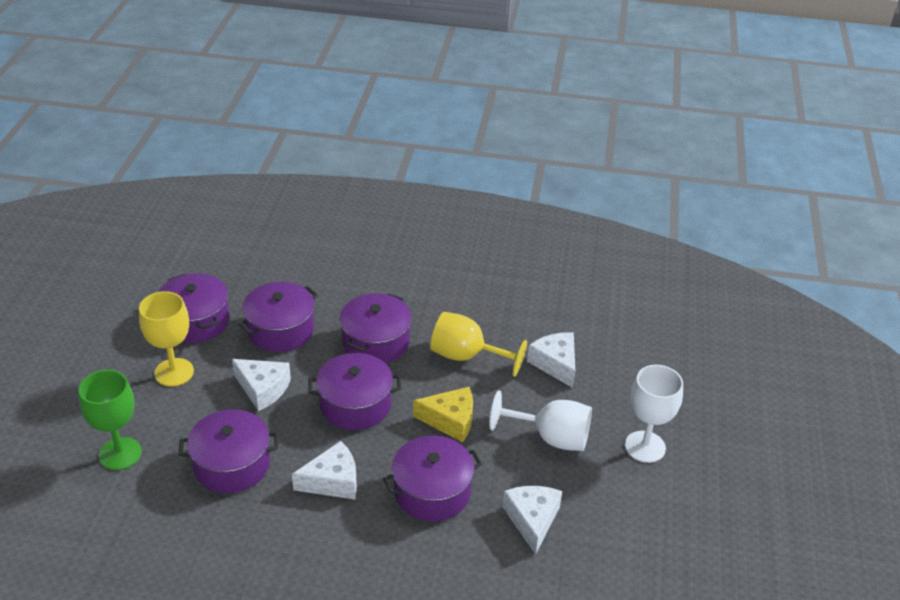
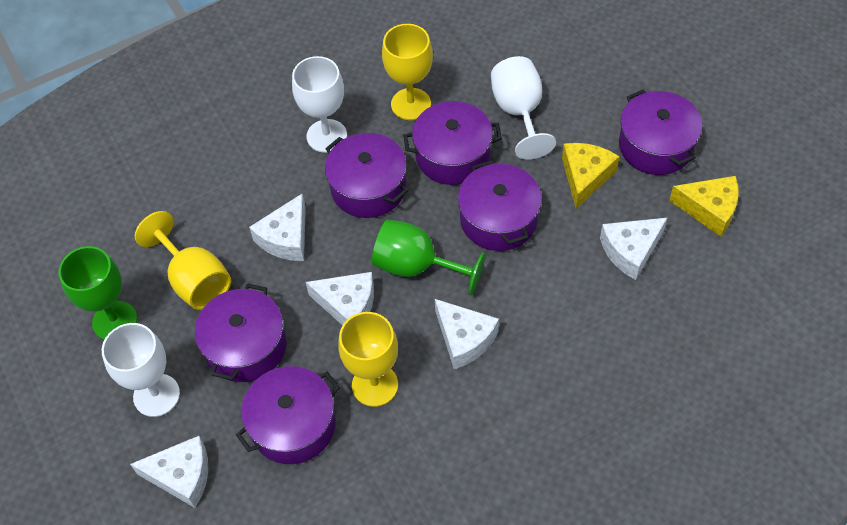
green goblet: [79,370,142,470] = 1 -> [59,246,137,340] [372,219,485,295] = 2
white cheese: [232,359,291,411] [292,441,357,499] [503,486,562,555] [527,332,575,388] = 4 -> [130,436,208,508] [249,193,306,261] [306,272,374,325] [435,299,499,369] [600,218,667,280] = 5
white goblet: [489,390,592,451] [625,365,683,463] = 2 -> [102,323,180,417] [292,56,347,153] [491,56,556,160] = 3
yellow cheese: [413,387,473,442] = 1 -> [562,143,619,208] [669,176,739,237] = 2
yellow goblet: [139,291,194,386] [430,312,527,377] = 2 -> [135,211,231,310] [338,312,398,407] [382,24,433,120] = 3

